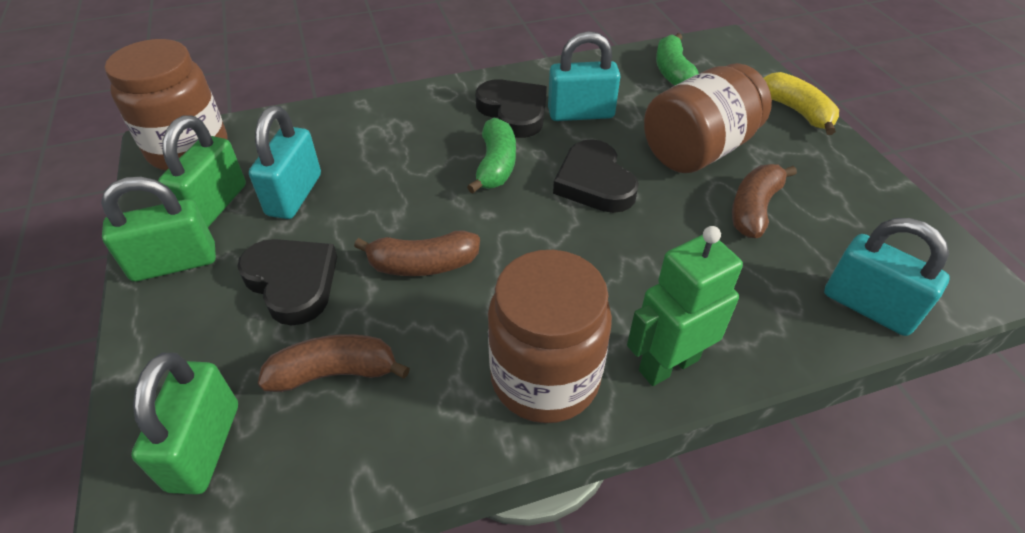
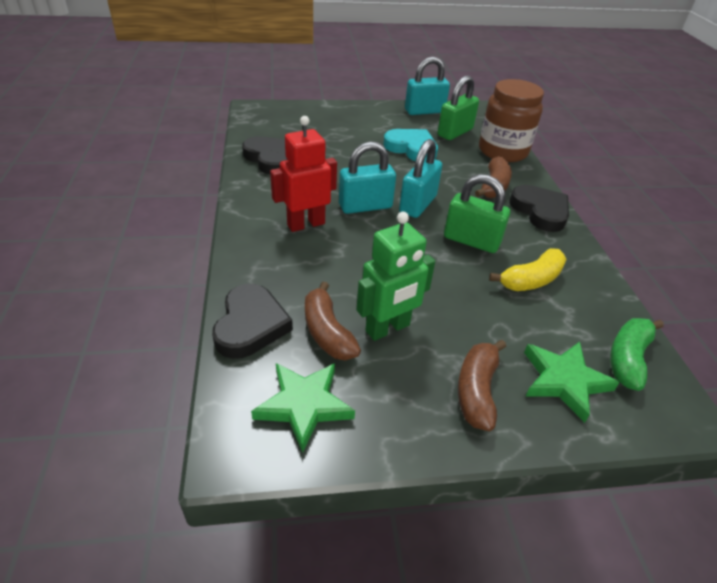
brown jar: [105,39,228,170] [488,250,612,423] [644,63,772,173] = 3 -> [479,79,544,162] = 1
green banana: [467,118,516,194] [656,33,699,86] = 2 -> [610,318,664,391] = 1
green padlock: [101,177,216,282] [131,353,238,495] [158,115,246,227] = 3 -> [438,75,479,140] [444,174,510,253] = 2
green star: none = 0 -> [251,363,355,453] [524,342,620,423] = 2
red robot: none = 0 -> [270,116,337,232] = 1
turquoise heart: none = 0 -> [383,129,438,161] = 1

